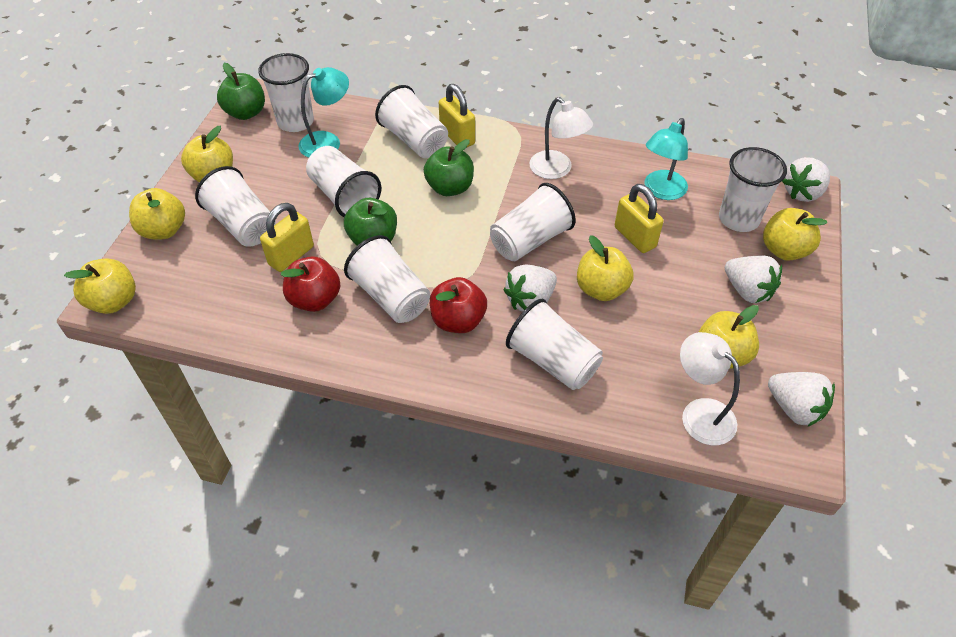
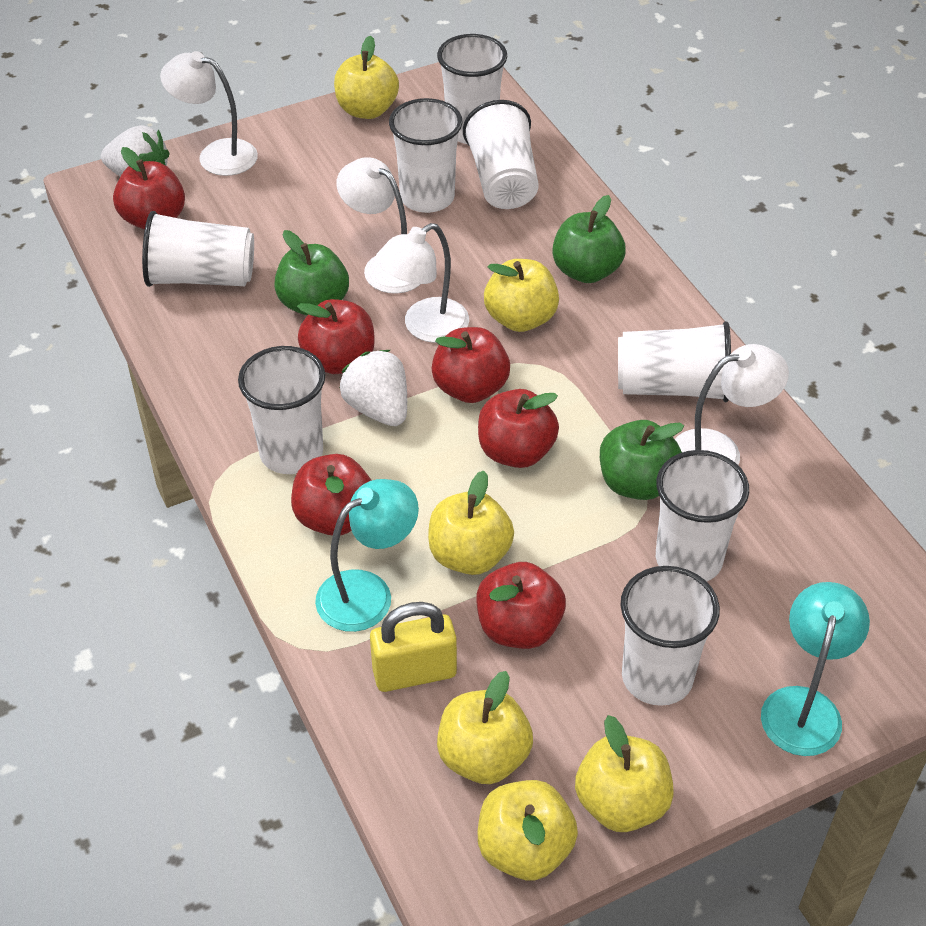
red apple: [281,256,340,312] [430,277,487,333] = 2 -> [113,147,185,229] [291,454,372,536] [297,299,375,374] [432,327,510,403] [476,562,566,649] [478,389,559,468] = 6
white lamp: [529,97,593,179] [680,332,740,445] = 2 -> [160,51,258,176] [336,157,420,294] [375,223,469,343] [675,344,789,465] = 4
white strawberry: [503,265,557,312] [725,256,782,303] [768,372,835,427] [782,157,830,202] = 4 -> [101,125,170,176] [340,350,407,426] = 2
yellow padlock: [260,203,314,272] [439,84,475,148] [615,184,664,253] = 3 -> [370,602,457,692] = 1

